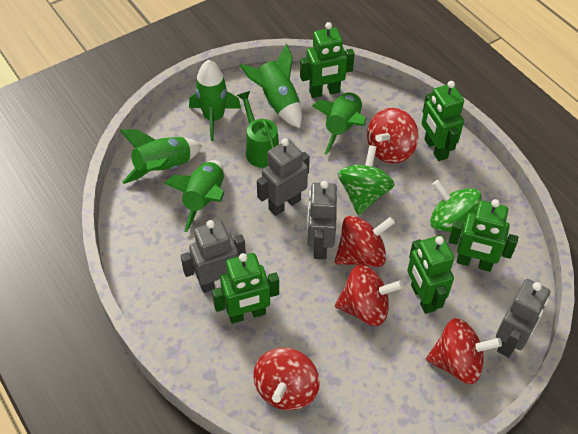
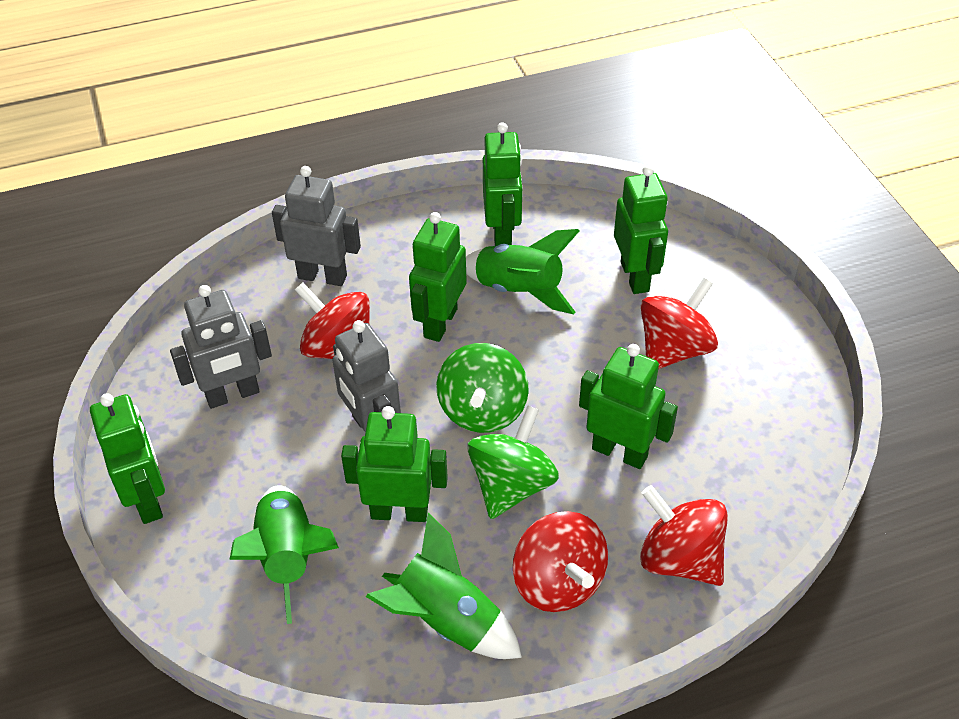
green robot: [212,253,279,324] [300,22,355,98] [407,235,454,314] [422,81,464,161] [449,199,518,272] = 5 -> [90,393,165,524] [341,406,448,522] [409,212,467,342] [483,122,523,246] [579,344,678,469] [614,165,668,294] = 6
green rocket: [120,129,202,184] [164,160,224,232] [189,60,241,141] [240,44,302,128] [312,92,366,155] = 5 -> [229,485,339,624] [366,513,522,659] [466,229,579,314] = 3
green watering can: [237,91,279,168] = 1 -> none = 0
grey robot: [181,220,246,293] [257,138,310,216] [307,181,337,259] [496,279,550,358] = 4 -> [170,285,272,409] [272,166,361,286] [332,320,401,432] = 3
red spinning top: [253,348,320,410] [335,216,395,267] [335,265,404,326] [367,108,419,163] [426,318,502,384] = 5 -> [295,282,370,359] [513,511,608,612] [640,485,728,586] [641,278,718,369] = 4

